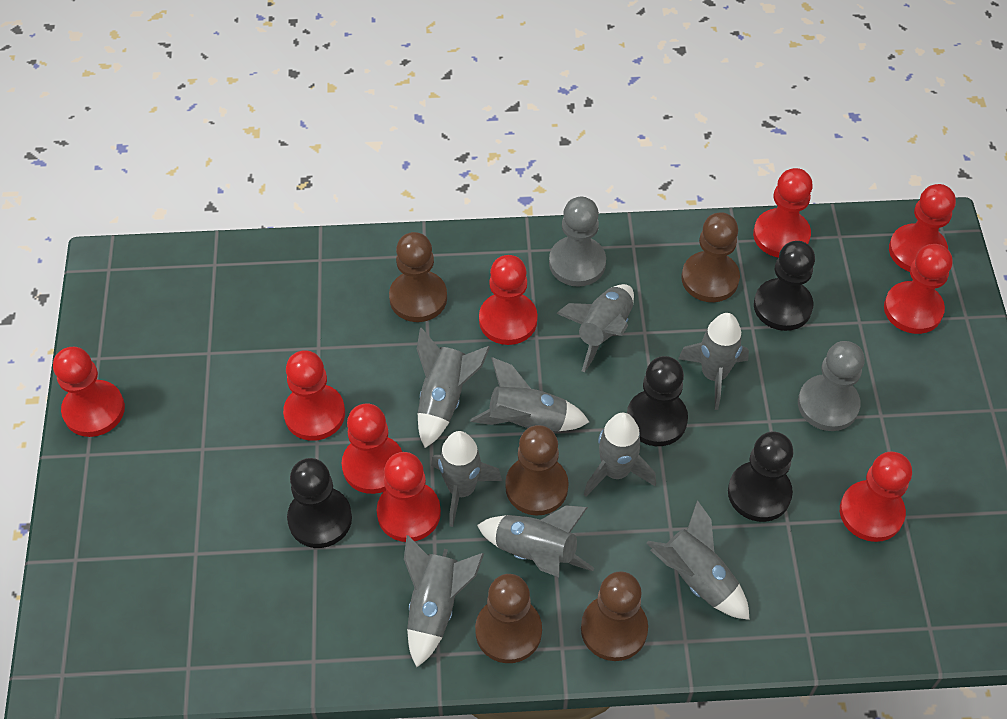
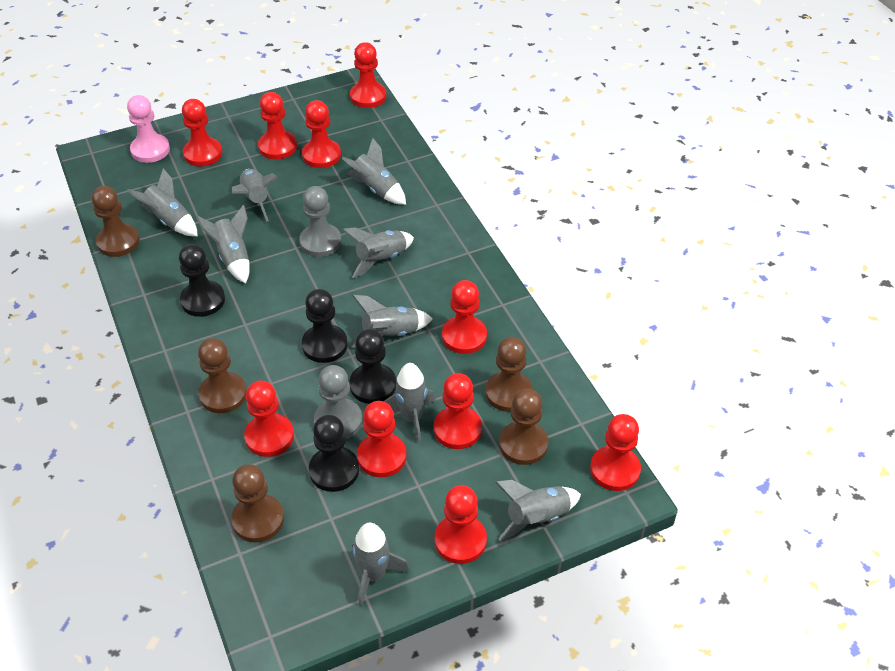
pink pawn: none = 0 -> [127,95,170,163] = 1
red pawn: [53,347,125,437] [283,350,345,441] [342,403,402,494] [377,452,441,542] [479,255,538,345] [753,168,813,258] [840,451,912,542] [884,244,952,334] [889,184,956,272] = 9 -> [182,99,222,166] [244,381,294,457] [258,92,297,159] [302,100,341,168] [350,42,386,108] [357,401,407,477] [434,373,482,449] [435,485,487,564] [442,280,487,354] [590,414,641,491] = 10

